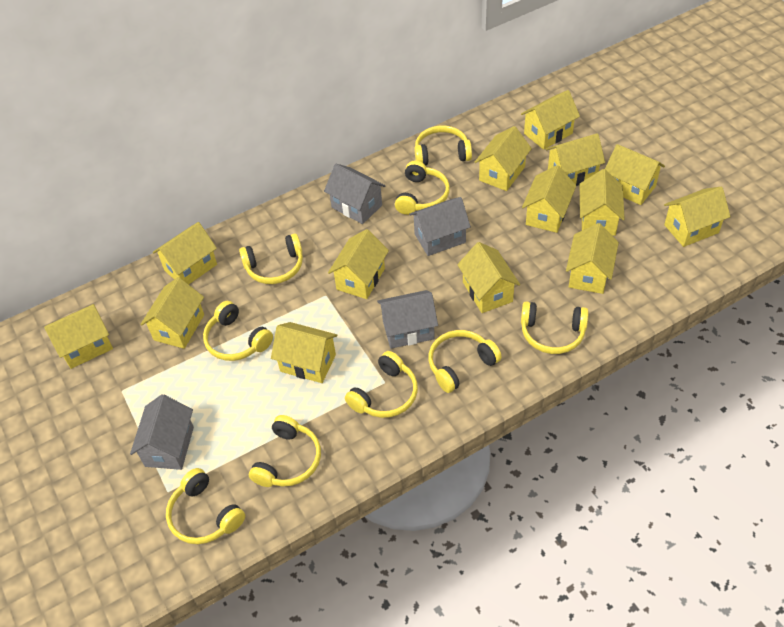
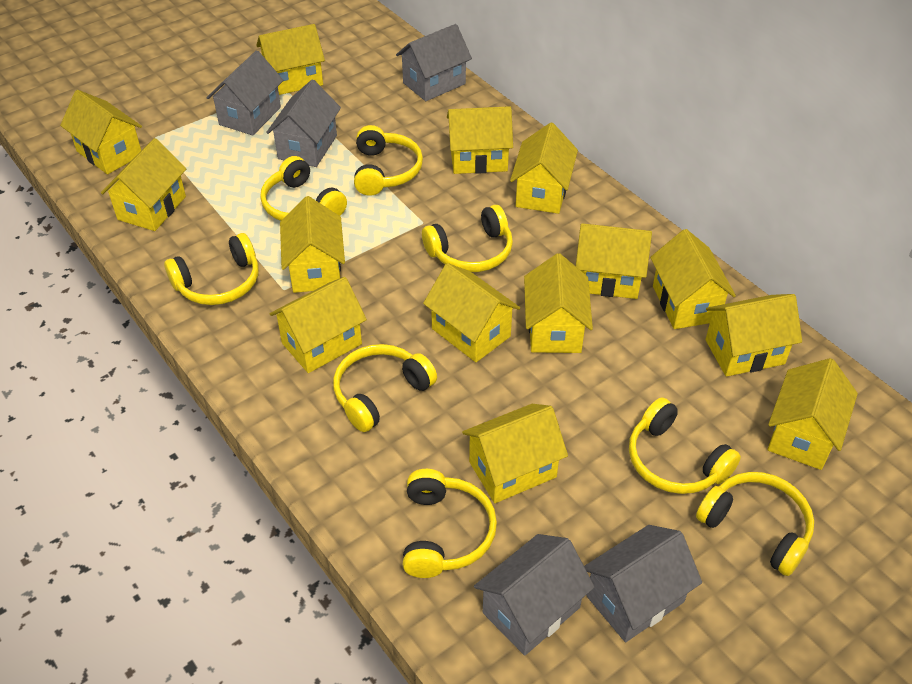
grey house: [130,394,194,470] [324,164,385,224] [377,290,438,349] [409,197,471,256] = 4 -> [206,50,283,135] [266,80,341,167] [396,24,472,101] [474,534,595,656] [584,525,702,642] = 5
yellow headphones: [166,468,245,544] [203,301,273,361] [239,233,303,284] [249,415,321,487] [345,351,418,418] [395,161,450,215] [414,125,472,165] [428,330,502,393] [521,302,589,354] = 9 -> [164,233,259,305] [260,156,347,221] [333,344,437,432] [354,125,423,196] [403,469,497,578] [422,205,513,272] [629,397,741,494] [696,472,814,576] = 8

